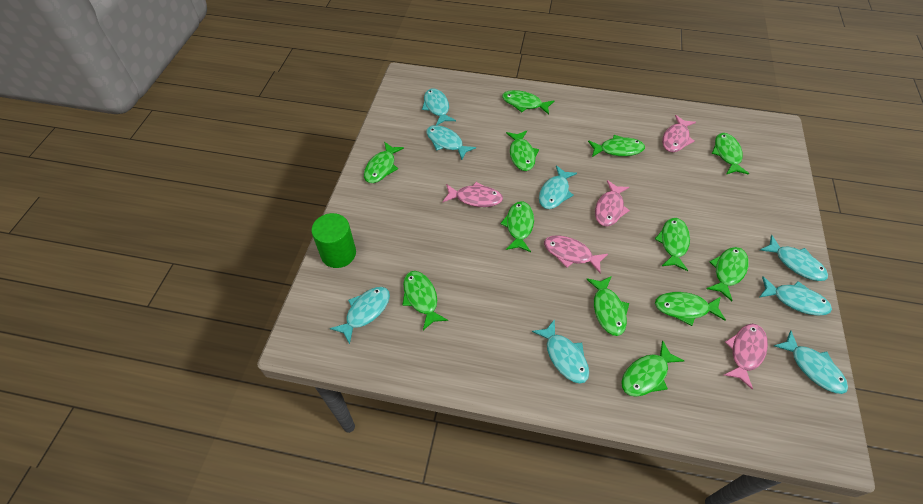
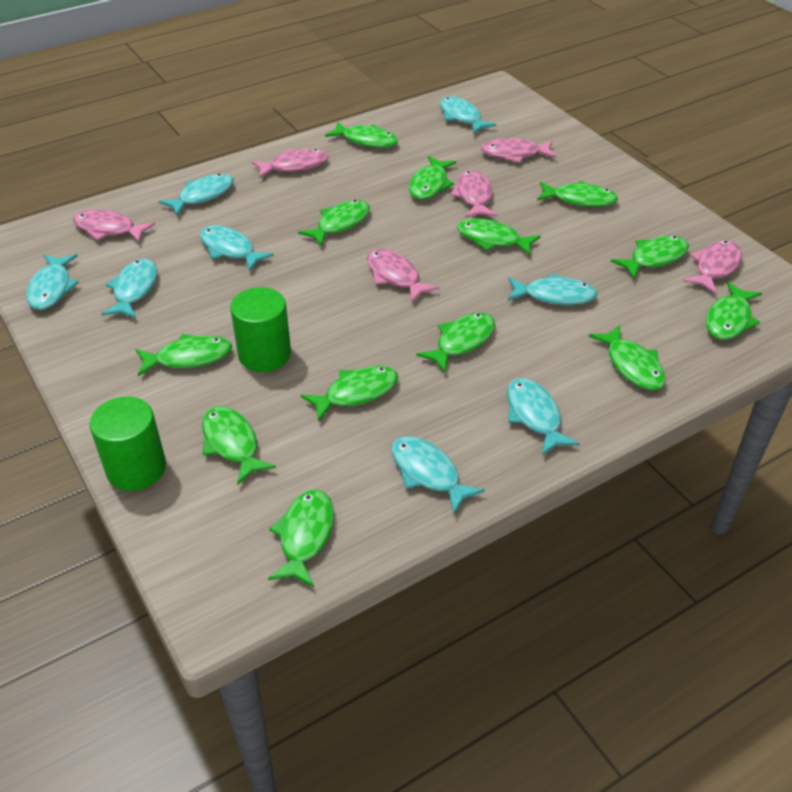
green cylinder: [311,213,356,268] = 1 -> [90,397,166,491] [230,287,291,372] = 2
green fish: [364,142,404,183] [402,271,448,330] [500,201,534,252] [502,90,554,115] [506,130,539,171] [586,276,629,336] [588,135,645,157] [621,340,684,397] [655,218,690,271] [655,292,726,326] [706,247,749,301] [712,133,749,175] = 12 -> [135,334,232,376] [202,406,276,485] [268,489,334,587] [298,200,370,247] [301,366,398,421] [325,121,398,148] [409,156,456,200] [416,313,495,373] [457,218,541,255] [537,181,618,207] [589,325,666,390] [611,236,689,279] [706,282,762,340] = 13
pink fish: [443,182,503,207] [544,235,608,273] [595,180,630,226] [662,115,696,152] [724,324,768,389] = 5 -> [73,209,155,242] [252,149,328,178] [367,249,439,302] [450,170,497,218] [481,138,556,163] [683,240,742,294] = 6

